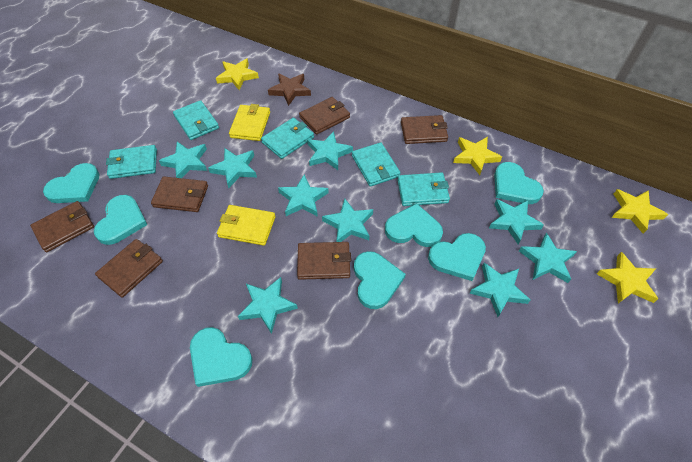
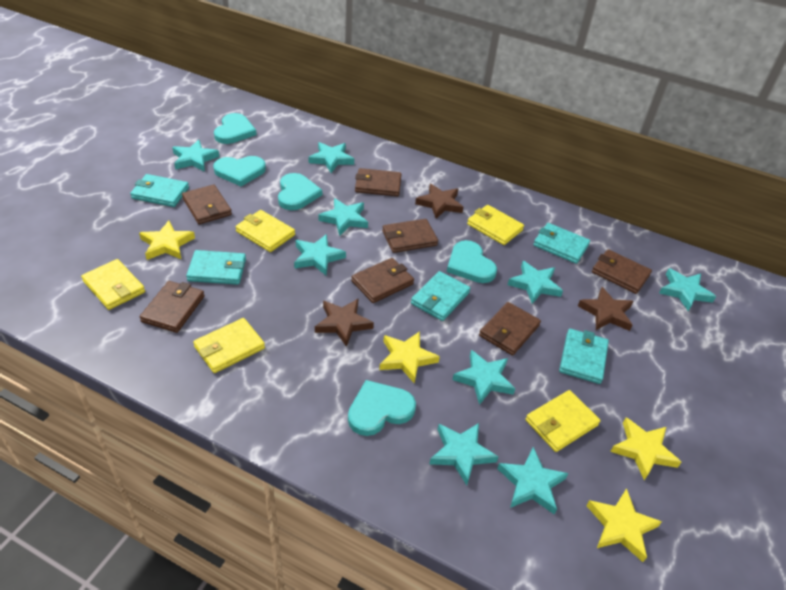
brown star: [268,74,311,106] = 1 -> [315,299,374,347] [415,184,463,219] [578,287,633,331] = 3
brown wallet: [30,201,94,252] [95,239,163,298] [151,177,208,212] [297,242,351,280] [299,97,350,135] [401,115,448,144] = 6 -> [140,281,205,333] [182,185,232,224] [351,258,414,303] [355,168,402,197] [382,219,438,253] [479,302,541,356] [592,249,652,294] = 7
turquoise heart: [43,163,99,203] [94,195,148,245] [190,327,252,387] [354,251,406,309] [385,203,443,247] [428,233,486,281] [494,162,544,204] = 7 -> [213,156,266,186] [214,113,257,144] [278,173,322,210] [348,380,416,436] [447,240,497,283] = 5
yellow wallet: [217,205,275,246] [229,104,270,141] = 2 -> [81,259,145,310] [193,318,265,373] [235,210,295,252] [467,205,524,245] [526,390,600,452] = 5

